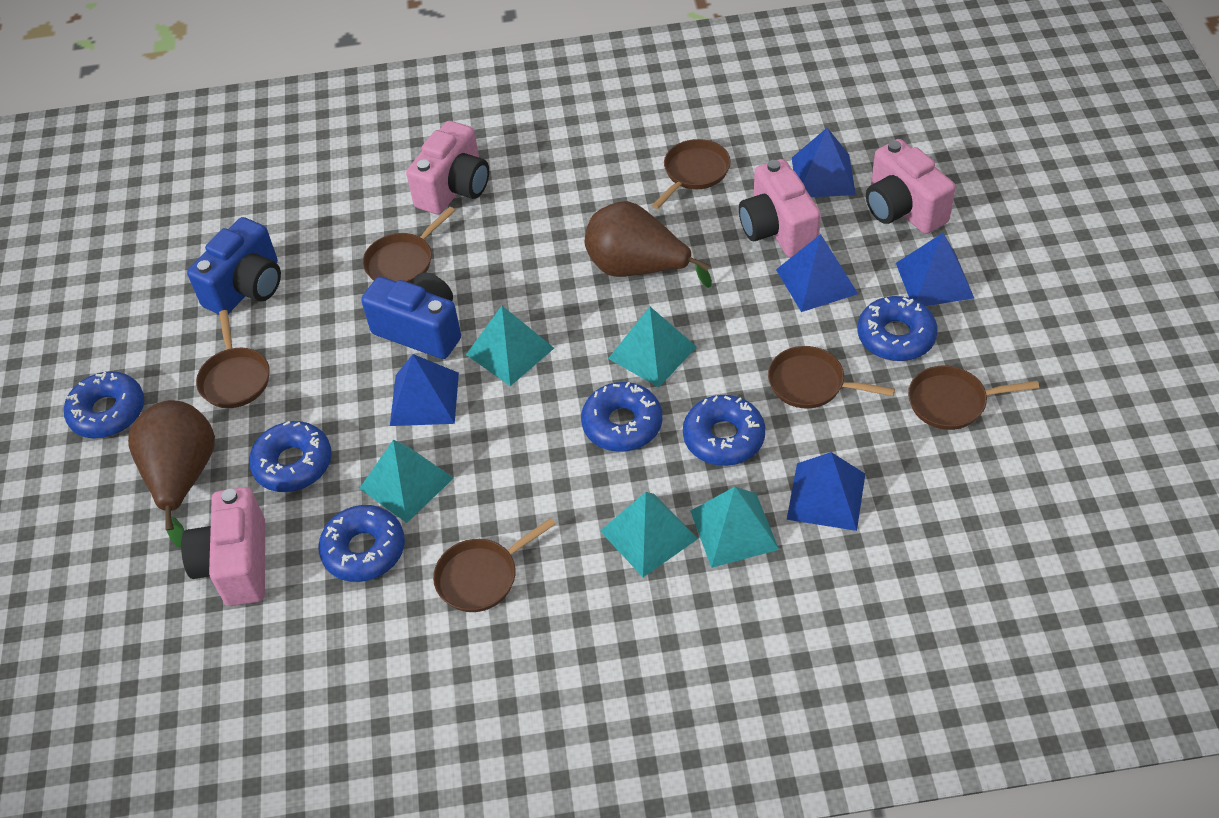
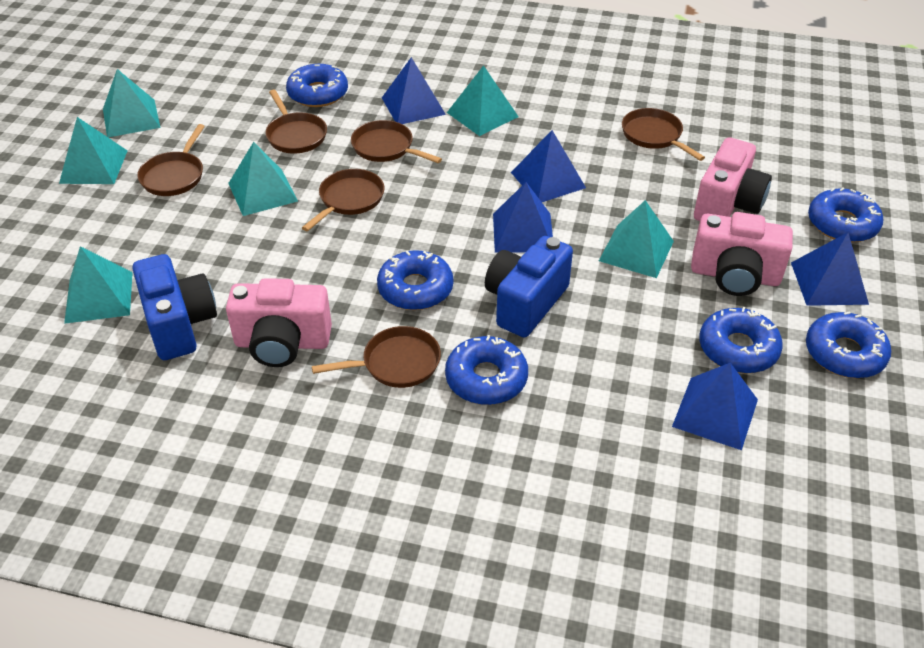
brown pear: [128,400,215,548] [585,201,712,288] = 2 -> none = 0
pink camera: [181,487,265,606] [406,121,489,215] [739,159,821,258] [866,139,956,234] = 4 -> [226,278,332,367] [691,212,793,296] [694,137,772,221] = 3
turquoise pyramid: [359,440,454,523] [466,306,554,386] [600,492,698,577] [608,307,697,387] [690,487,779,568] = 5 -> [59,117,127,184] [64,246,133,324] [103,69,160,137] [228,142,298,216] [447,65,519,136] [599,200,674,278] = 6

